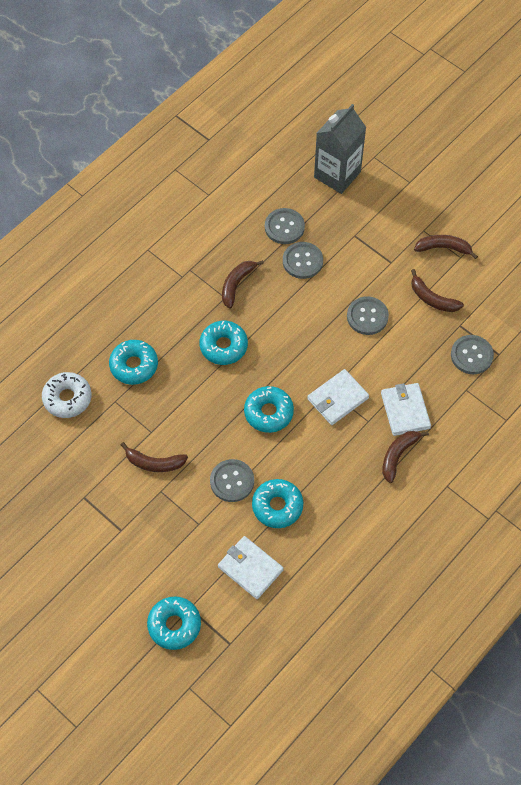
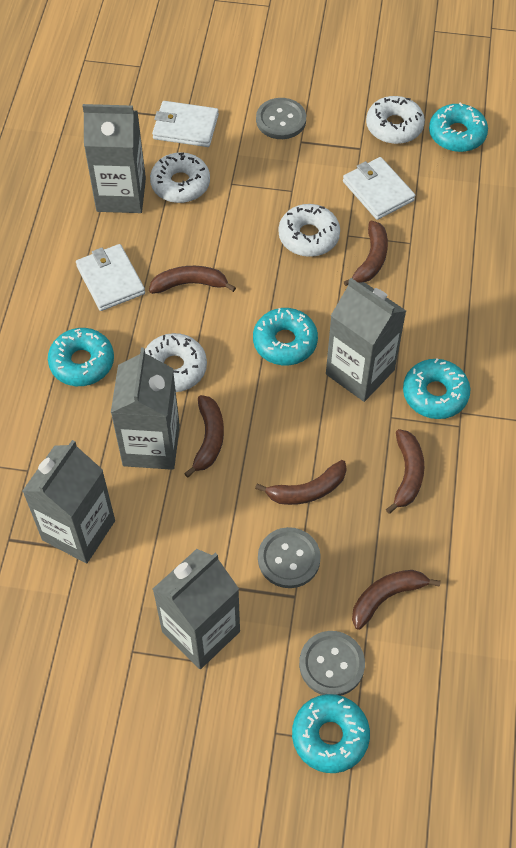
brown banana: [121,442,188,472] [222,260,264,309] [382,431,429,483] [411,269,464,312] [414,235,478,259] = 5 -> [149,266,236,294] [184,395,224,478] [255,460,346,505] [344,221,388,286] [352,570,441,630] [386,429,424,514] = 6
grey button: [210,459,254,502] [265,208,305,244] [283,242,323,279] [347,296,389,335] [451,335,494,374] = 5 -> [256,98,306,139] [258,527,321,588] [299,631,365,696] = 3
grey carton: [314,104,366,194] = 1 -> [22,440,115,563] [83,104,146,213] [111,348,180,470] [153,549,240,669] [326,278,406,402] = 5
white donut: [42,372,91,418] = 1 -> [145,333,207,392] [150,152,210,203] [278,204,340,257] [366,96,425,144] = 4

